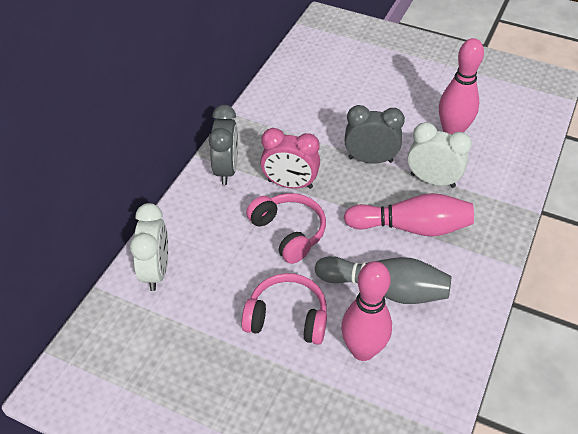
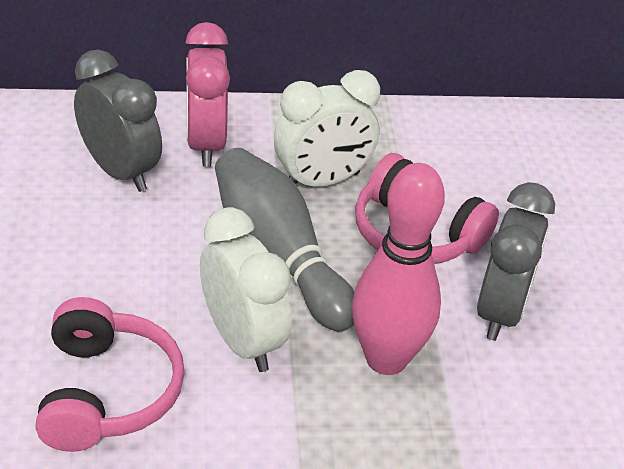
pink bowling pin: [341,261,392,361] [344,193,474,236] [439,38,484,134] = 3 -> [352,163,445,375] = 1

